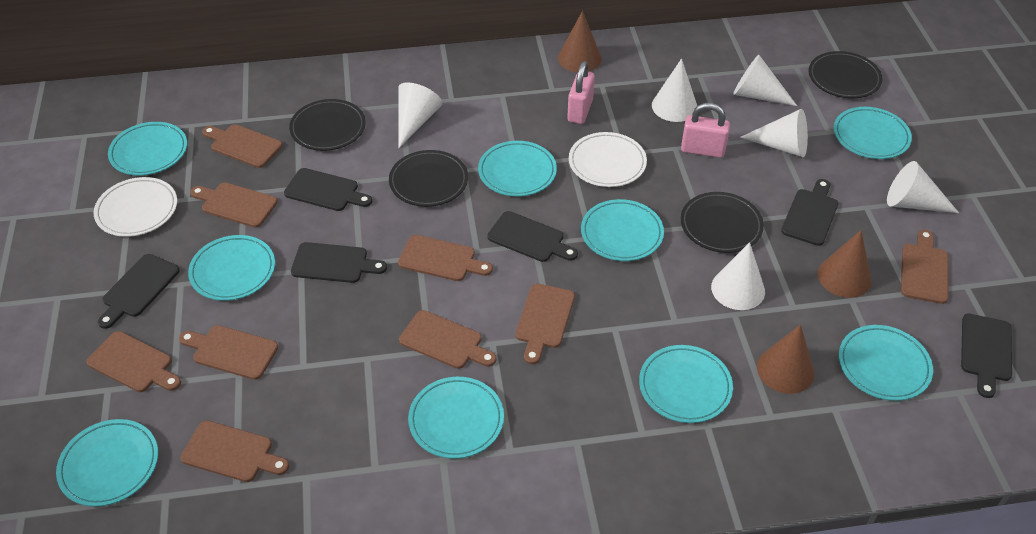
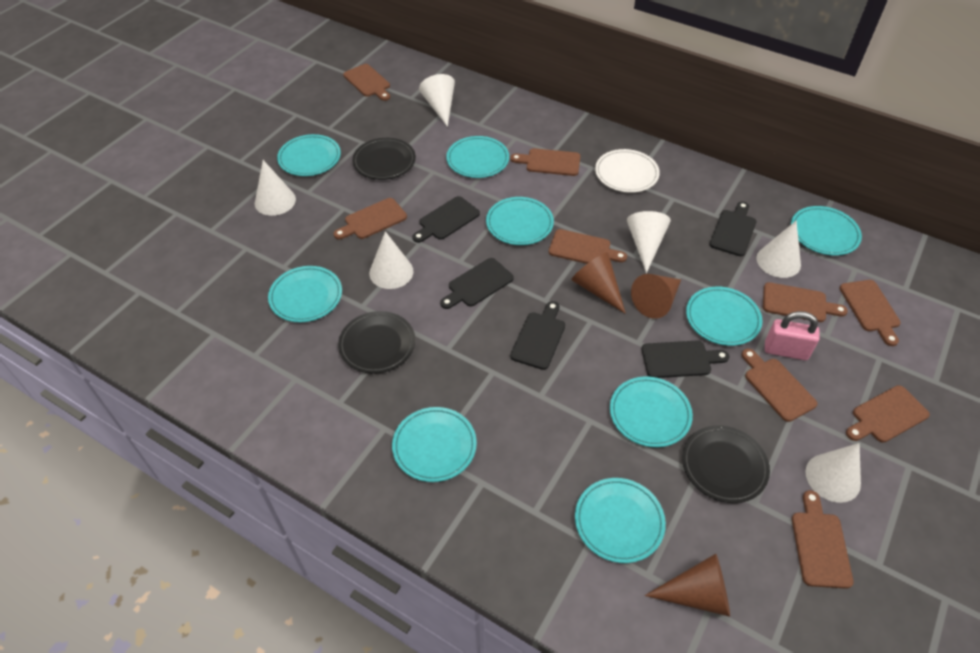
black cutting board: [98,254,180,329] [284,168,372,211] [291,242,387,283] [487,211,578,262] [781,179,838,246] [961,313,1012,398] = 6 -> [412,196,480,243] [440,258,514,309] [510,301,565,370] [642,341,729,378] [709,201,756,256] = 5
black plate: [289,99,366,151] [389,150,468,207] [681,192,764,253] [809,51,883,98] = 4 -> [338,311,415,374] [352,138,416,180] [682,426,770,503] = 3
pink padlock: [567,61,595,124] [681,103,730,158] = 2 -> [765,311,820,360] = 1
white plate: [94,177,177,237] [569,132,647,187] = 2 -> [595,149,660,193] = 1

